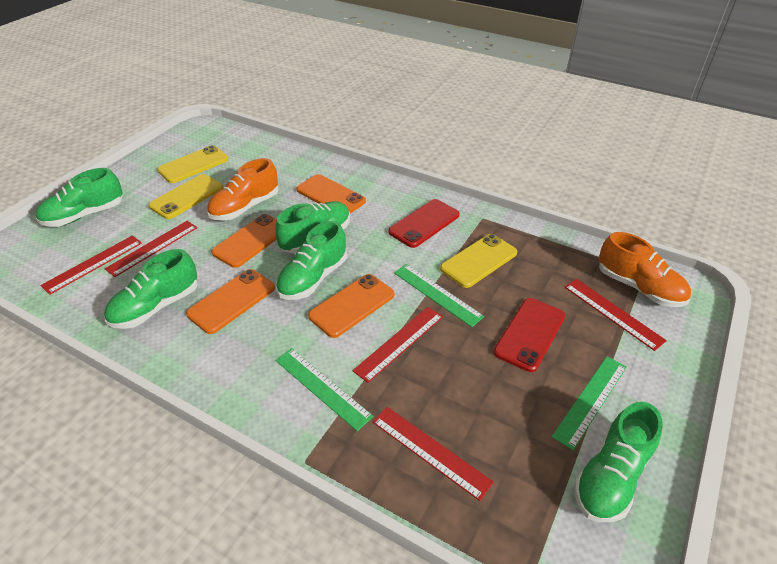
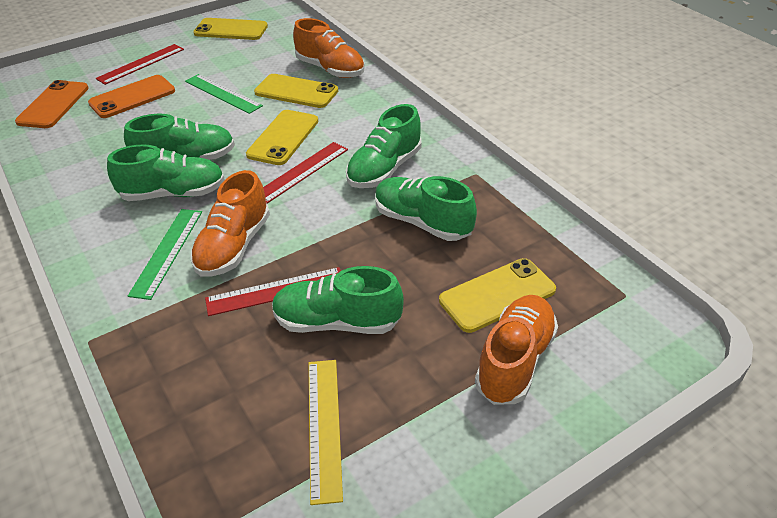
green ruler: [275,348,373,431] [394,264,484,327] [552,356,627,450] = 3 -> [128,209,202,300] [185,74,263,114] = 2
orange phone: [186,269,275,334] [211,214,277,268] [296,174,366,214] [308,274,394,338] = 4 -> [15,80,89,128] [88,75,175,118] = 2
orange shoe: [207,158,279,221] [599,232,691,307] = 2 -> [190,170,270,277] [293,18,365,78] [475,295,558,405] = 3
red phone: [388,199,460,248] [494,298,565,372] = 2 -> none = 0
red ruler: [40,235,142,295] [105,221,198,277] [352,307,443,383] [373,407,494,501] [565,279,667,351] = 5 -> [96,44,184,85] [205,267,341,316] [263,142,348,204] = 3
yellow phone: [149,174,223,219] [157,145,228,183] [440,234,517,288] = 3 -> [193,18,268,40] [246,110,318,165] [254,74,338,108] [439,258,556,333] = 4
yellow ruler: none = 0 -> [309,360,343,505] = 1

